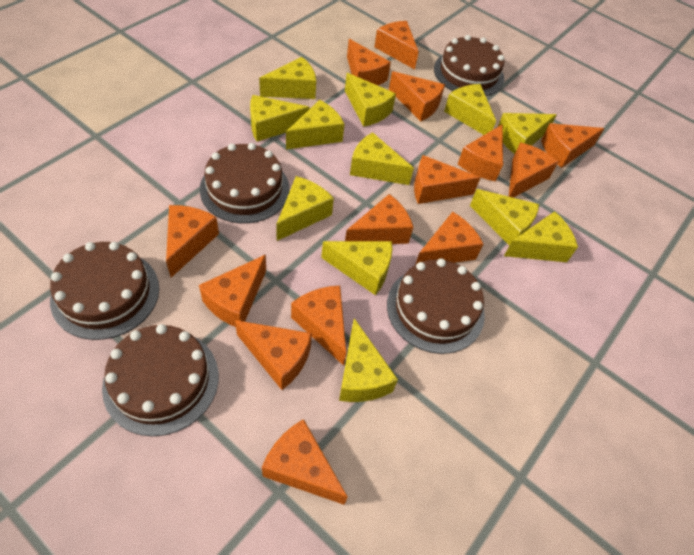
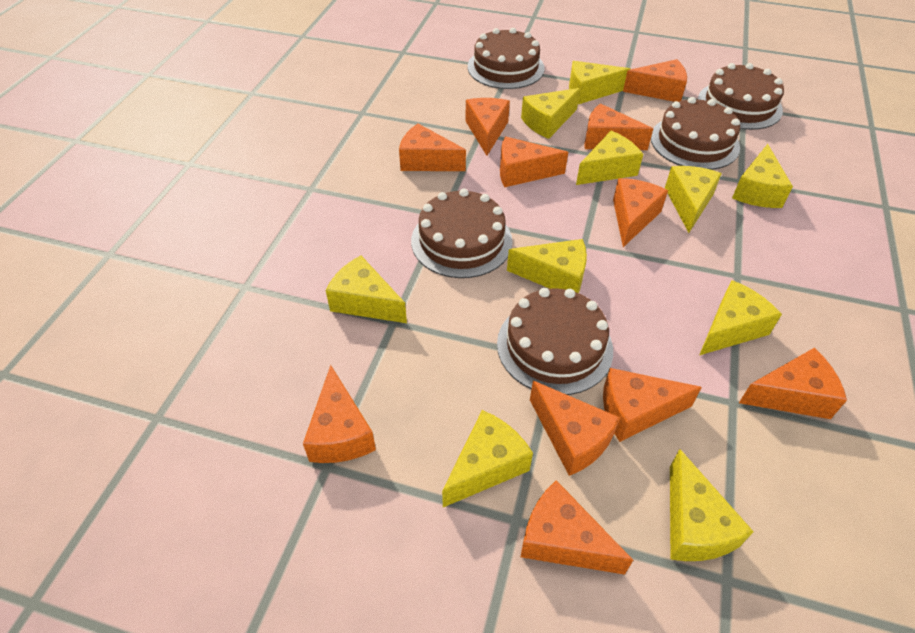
orange cheese: [166,205,219,278] [199,255,266,327] [235,320,312,390] [262,419,348,505] [291,286,346,366] [345,194,413,244] [347,39,391,85] [374,21,419,70] [389,71,445,122] [414,155,480,204] [415,212,483,265] [458,124,503,182] [509,142,558,198] [541,123,605,168] = 14 -> [303,365,376,463] [399,124,466,171] [465,98,510,156] [500,137,568,187] [521,480,633,575] [530,381,620,476] [584,104,653,150] [603,368,702,442] [613,178,668,247] [623,59,687,102] [739,348,847,419] = 11
yellow cheese: [250,95,310,142] [259,57,316,99] [276,176,334,241] [286,100,345,149] [321,241,392,295] [339,318,398,402] [345,73,396,127] [350,132,414,185] [444,84,496,135] [470,189,539,246] [498,113,557,154] [504,211,578,262] = 12 -> [326,255,407,323] [442,410,533,507] [507,239,587,293] [521,88,580,139] [569,61,630,104] [576,131,643,185] [665,166,722,233] [670,449,754,561] [699,280,782,355] [732,144,793,208] = 10

